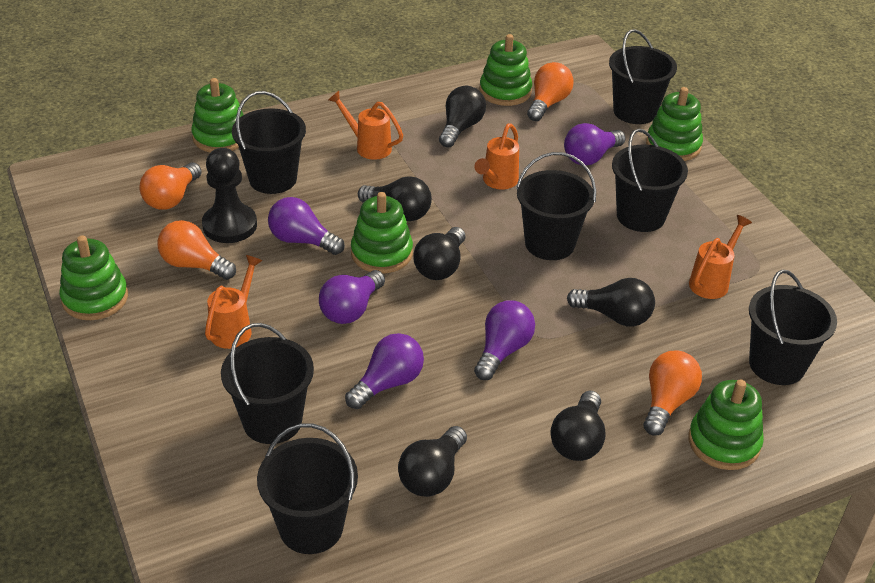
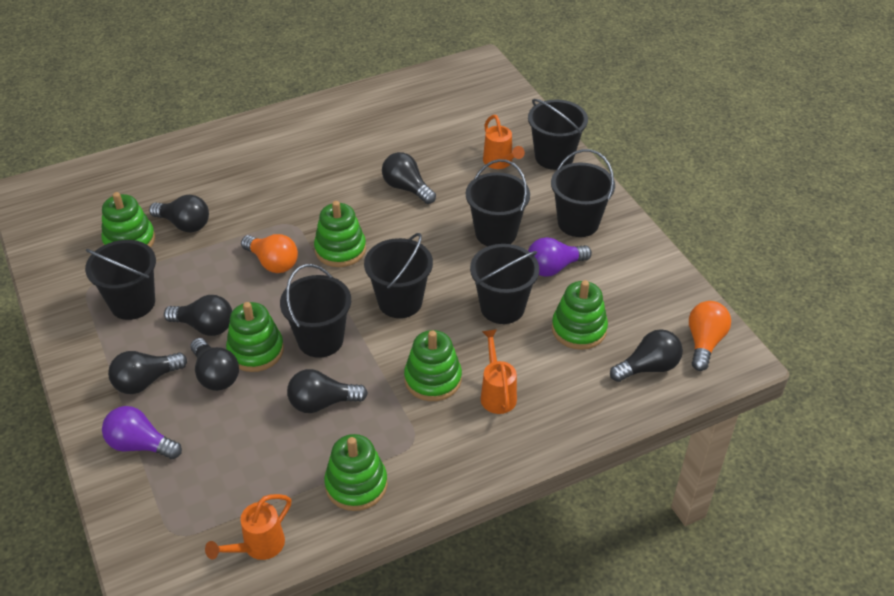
black light bulb: [358,176,432,221] [398,426,467,497] [413,227,465,280] [439,86,486,147] [550,390,606,461] [567,278,655,327] = 6 -> [108,351,187,394] [149,195,209,232] [164,295,232,336] [190,338,239,391] [287,369,368,413] [382,152,436,204] [610,329,683,382] = 7
black pawn: [202,148,257,243] = 1 -> none = 0
orange light bulb: [139,162,202,210] [157,220,236,280] [527,62,574,121] [644,351,702,436] = 4 -> [241,234,298,273] [689,301,731,371] = 2
orange watering can: [205,255,263,349] [328,91,403,160] [475,123,519,190] [689,215,752,299] = 4 -> [205,494,291,560] [481,329,517,414] [483,115,525,169] = 3
purple light bulb: [268,197,345,255] [319,270,385,324] [345,333,424,409] [474,300,535,380] [564,123,626,165] = 5 -> [102,406,182,459] [528,237,592,277] = 2

